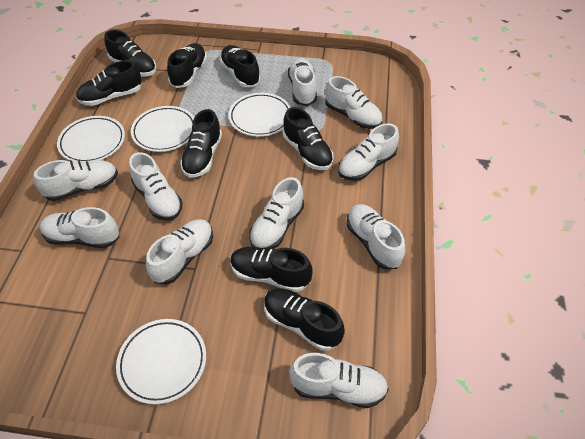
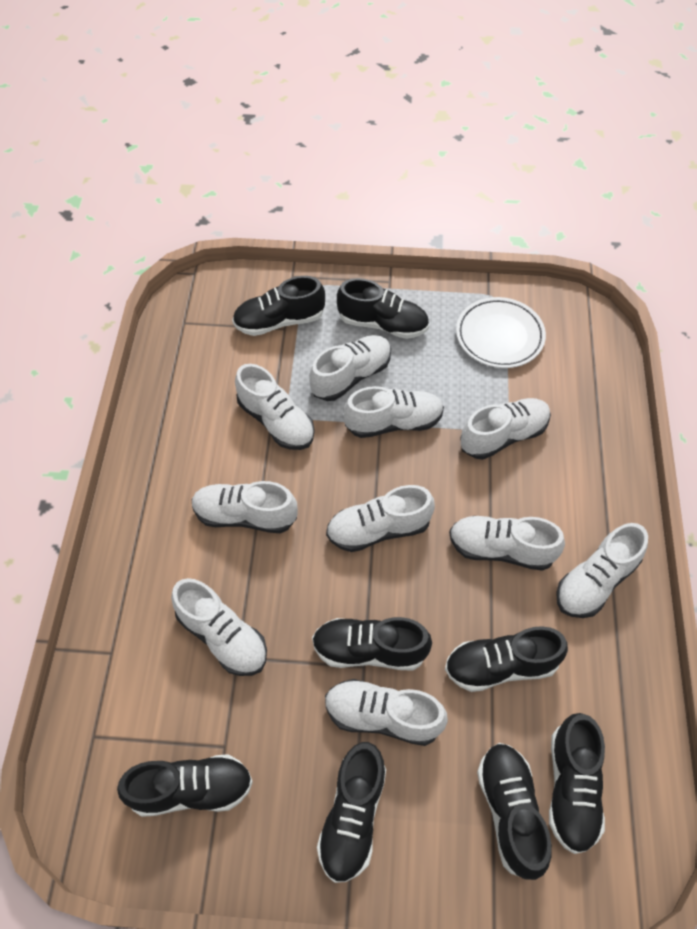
white plate: [57,116,125,162] [116,319,206,405] [131,106,194,152] [228,93,291,137] = 4 -> [456,297,546,368] = 1

